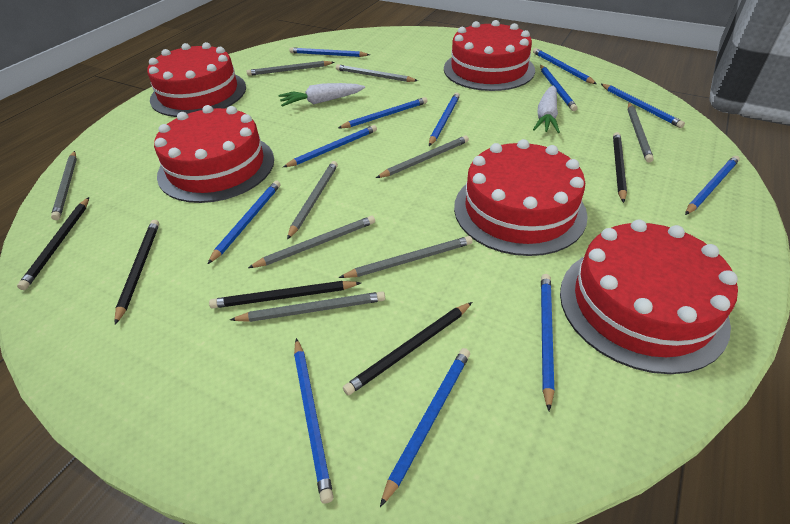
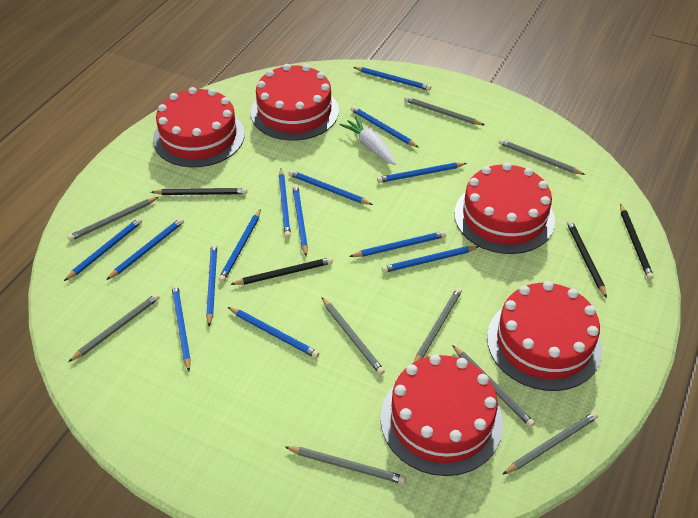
black pencil: [17,197,89,290] [114,220,159,325] [209,281,361,308] [343,302,472,395] [613,132,627,203] = 5 -> [151,188,247,195] [230,257,333,285] [567,220,607,298] [620,204,654,280] = 4
blue pencil: [208,180,280,264] [283,125,377,167] [289,47,370,57] [294,338,333,504] [338,97,427,128] [380,348,470,507] [429,93,460,146] [533,48,597,84] [540,65,578,111] [541,274,554,411] [601,84,685,128] [685,156,740,215] = 12 -> [64,218,142,281] [106,218,184,280] [172,284,191,372] [206,243,217,326] [218,209,261,282] [228,307,319,358] [279,169,291,238] [289,170,373,205] [292,184,308,256] [349,231,446,257] [351,106,419,148] [353,67,431,91] [377,163,467,183] [382,246,479,273] = 14
white carrot: [278,83,365,107] [533,85,560,133] = 2 -> [339,117,396,165] = 1

